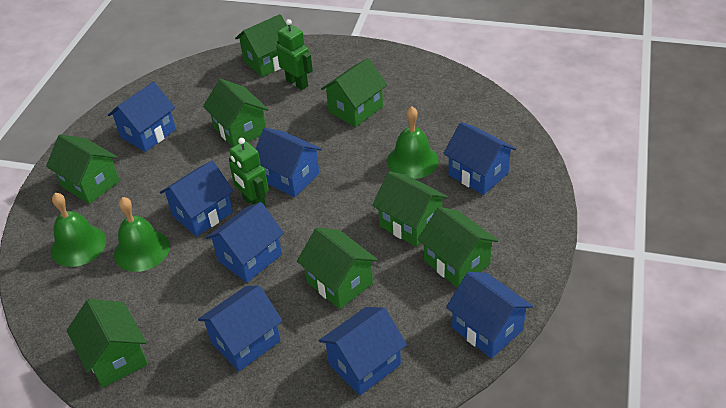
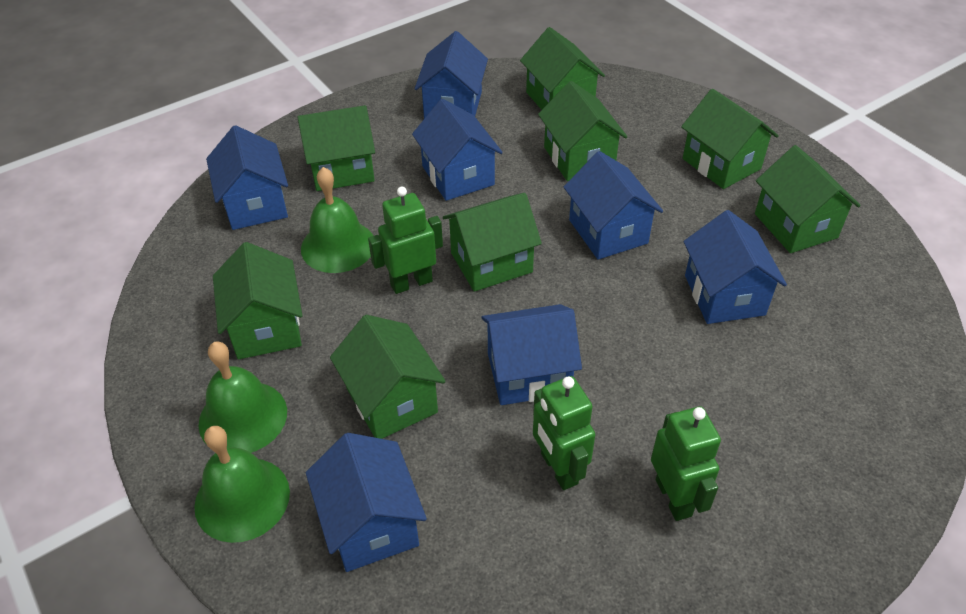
blue house: [108,82,176,152] [160,160,233,237] [198,285,283,371] [206,202,284,283] [255,128,322,197] [319,307,407,395] [443,122,516,195] [446,272,533,358] = 8 -> [206,125,288,230] [306,433,427,572] [412,99,503,201] [415,31,488,119] [481,304,582,405] [564,151,663,260] [683,210,787,324] = 7
green robot: [229,138,269,207] [276,19,313,90] = 2 -> [368,186,443,294] [533,376,595,490] [651,406,721,521] = 3

